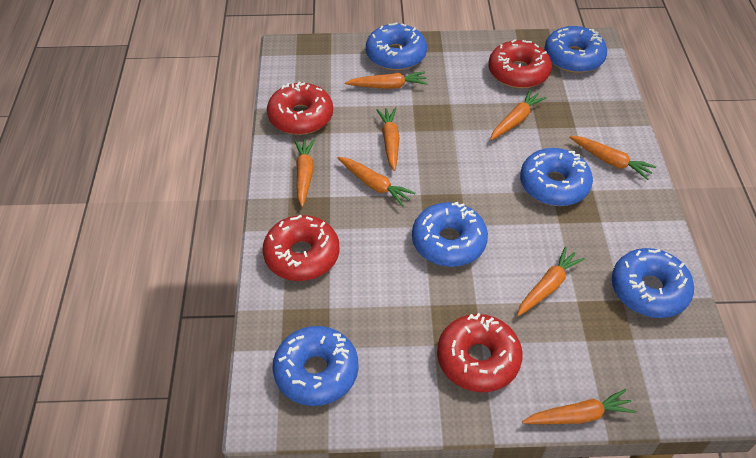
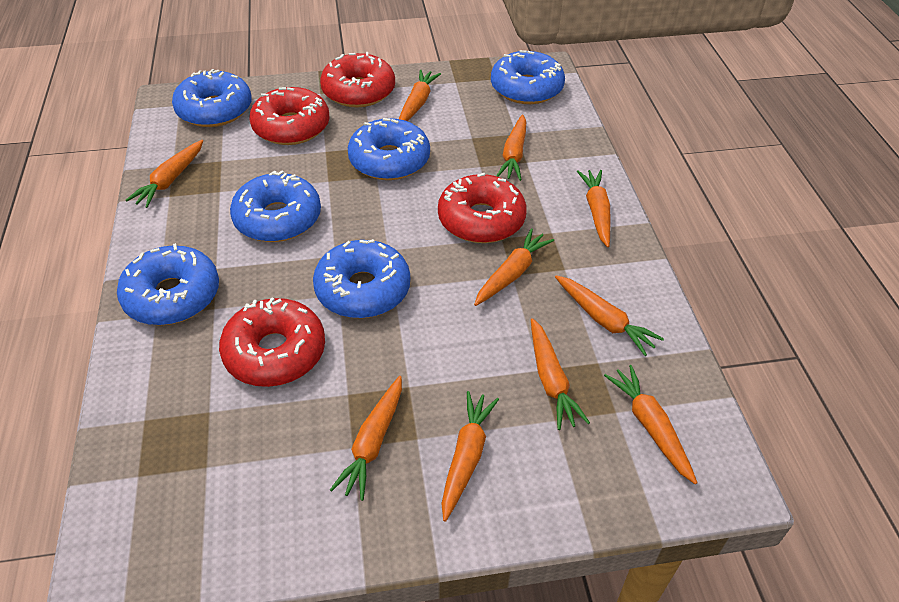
orange carrot: [294,139,315,207] [338,157,415,206] [345,71,428,89] [376,108,400,171] [490,90,546,140] [517,247,585,316] [522,389,636,424] [570,136,656,180] = 8 -> [126,140,203,208] [330,376,402,501] [399,70,441,121] [441,391,499,522] [474,229,554,306] [496,115,526,181] [531,318,590,430] [555,275,664,356] [577,170,610,247] [604,365,698,484] = 10

